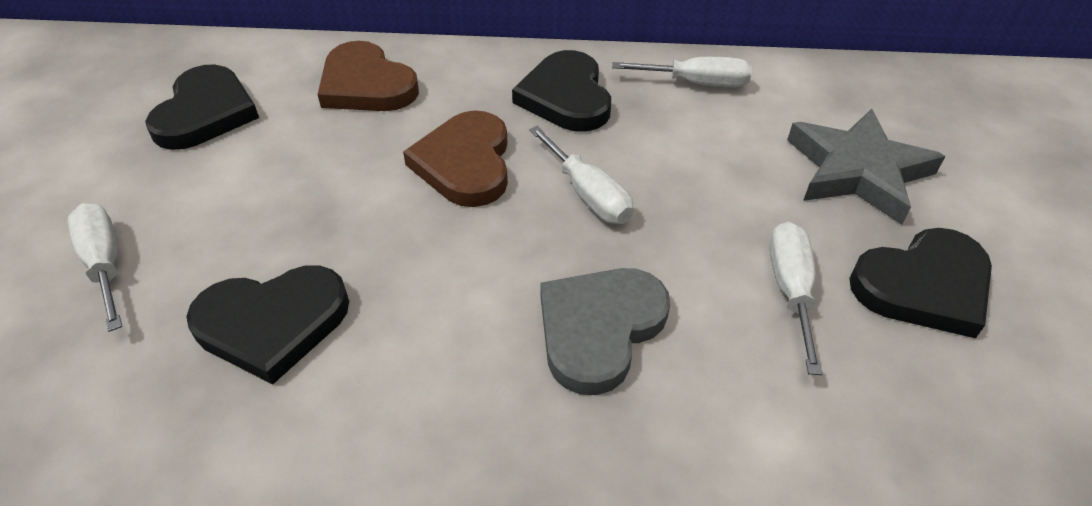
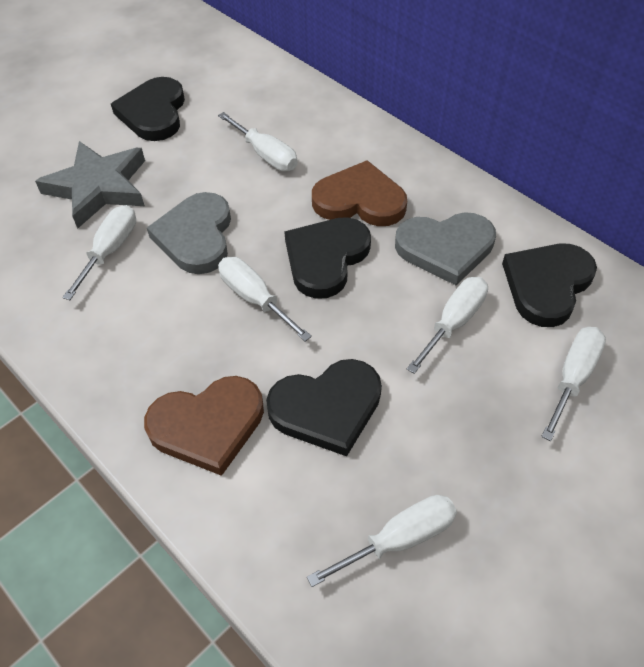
grey heart: [540,268,670,395] = 1 -> [147,192,231,274] [395,212,496,285] = 2
white screwdriver: [68,203,122,332] [529,126,634,224] [612,57,752,87] [770,222,822,375] = 4 -> [62,205,136,300] [218,112,298,171] [218,257,312,341] [307,495,457,587] [407,277,488,374] [541,327,606,441] = 6

